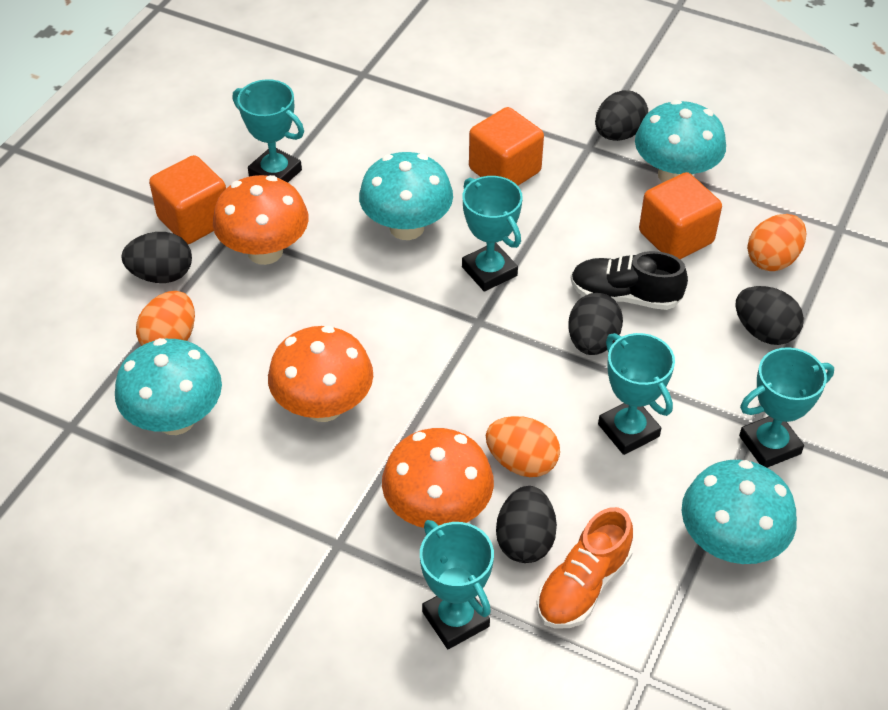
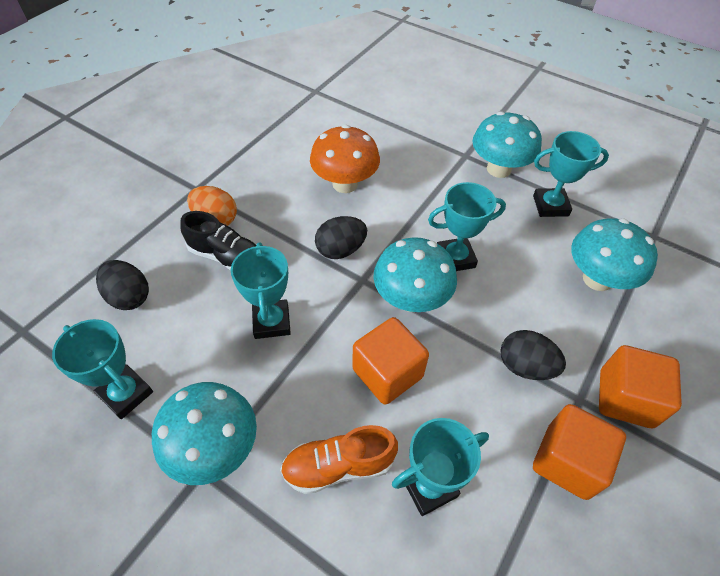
black egg: [121,232,192,283] [496,486,557,563] [568,293,623,355] [595,90,648,141] [735,286,804,345] = 5 -> [96,260,149,310] [315,216,367,259] [500,330,566,380] = 3
orange egg: [136,291,195,346] [486,416,560,477] [747,214,806,271] = 3 -> [187,186,237,226] = 1
orange mushroom: [213,175,309,265] [268,326,373,422] [382,428,494,528] = 3 -> [310,125,380,193] = 1

